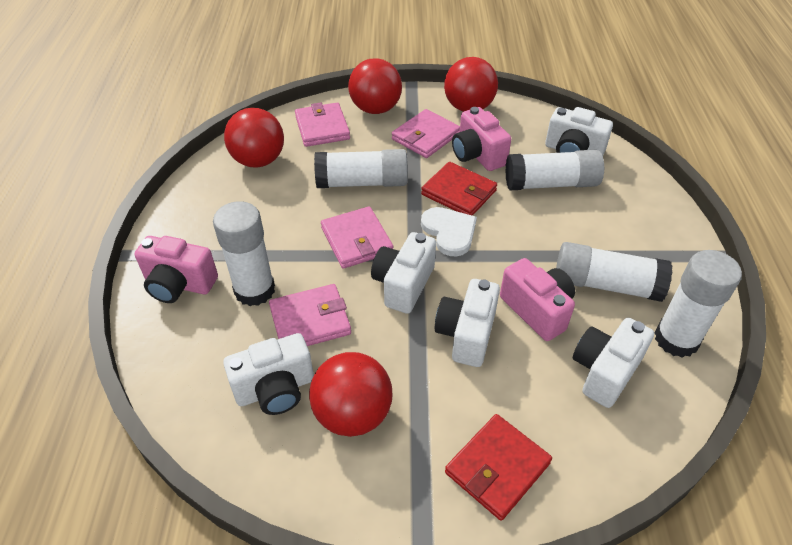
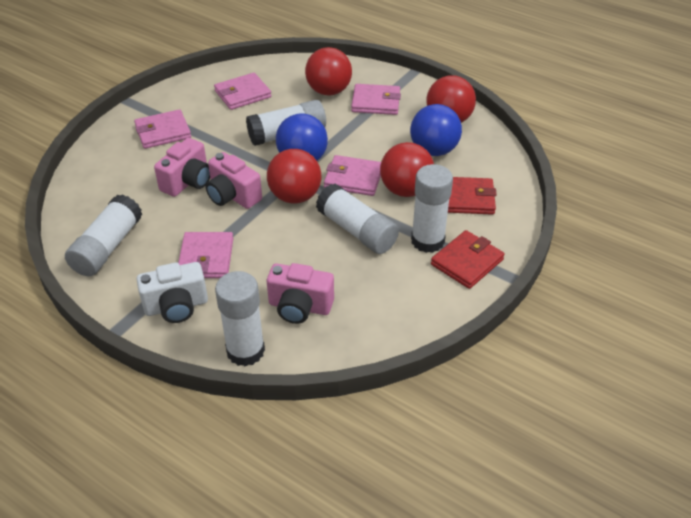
blue ball: none = 0 -> [276,113,328,161] [410,104,462,156] = 2
pink wallet: [269,284,351,346] [295,102,350,147] [321,206,394,269] [392,109,460,158] = 4 -> [134,109,191,149] [178,232,233,278] [214,73,271,110] [324,155,381,196] [351,84,401,115] = 5
white camera: [223,333,314,415] [371,232,436,314] [435,279,500,367] [545,107,613,156] [573,318,654,408] = 5 -> [136,262,208,323] = 1
white heart: [421,207,477,256] = 1 -> none = 0

